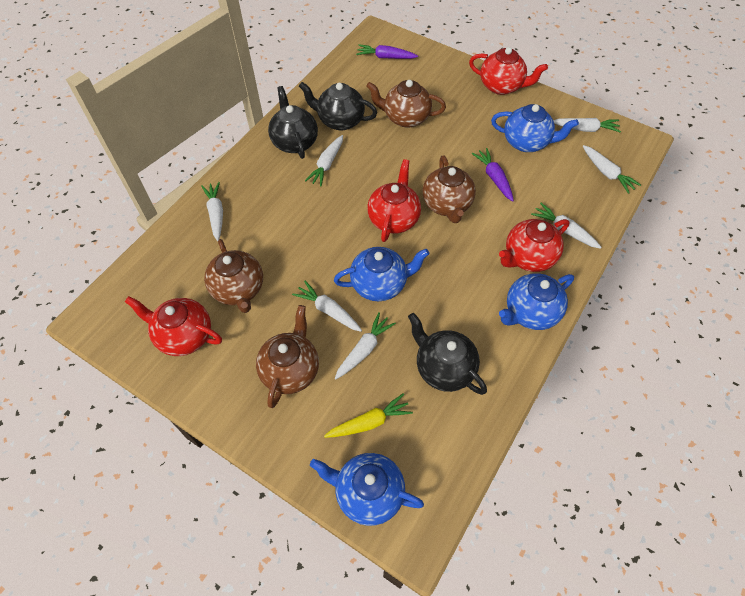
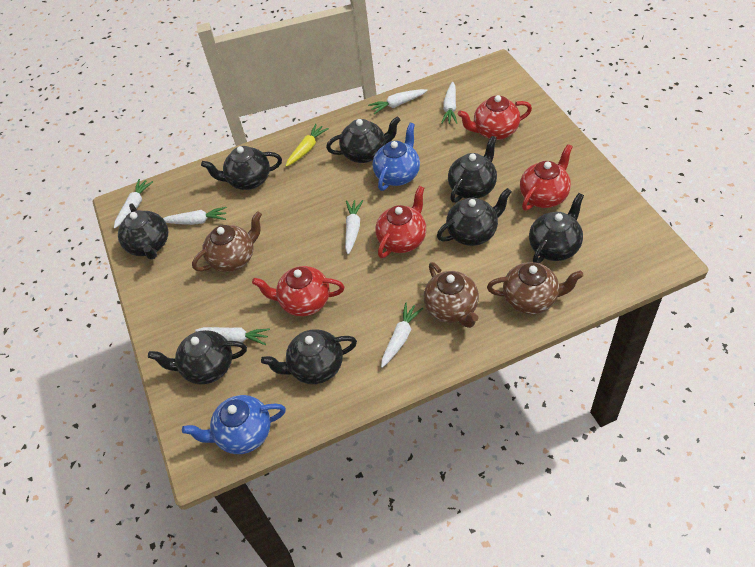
black teapot: [268,86,318,159] [299,82,377,130] [408,313,487,395] = 3 -> [118,203,168,260] [148,330,247,384] [201,146,282,190] [261,329,357,384] [326,116,400,163] [437,188,512,246] [448,136,497,203] [529,193,584,263] = 8
blue teapot: [310,453,424,526] [334,247,429,301] [491,104,579,152] [499,273,574,330] = 4 -> [182,395,286,454] [373,123,420,191] = 2
brown teapot: [204,239,263,313] [256,305,319,408] [366,80,446,128] [423,156,476,223] = 4 -> [192,211,262,272] [423,262,479,328] [487,262,584,314] = 3
purple carrot: [356,44,418,59] [472,148,514,201] = 2 -> none = 0

